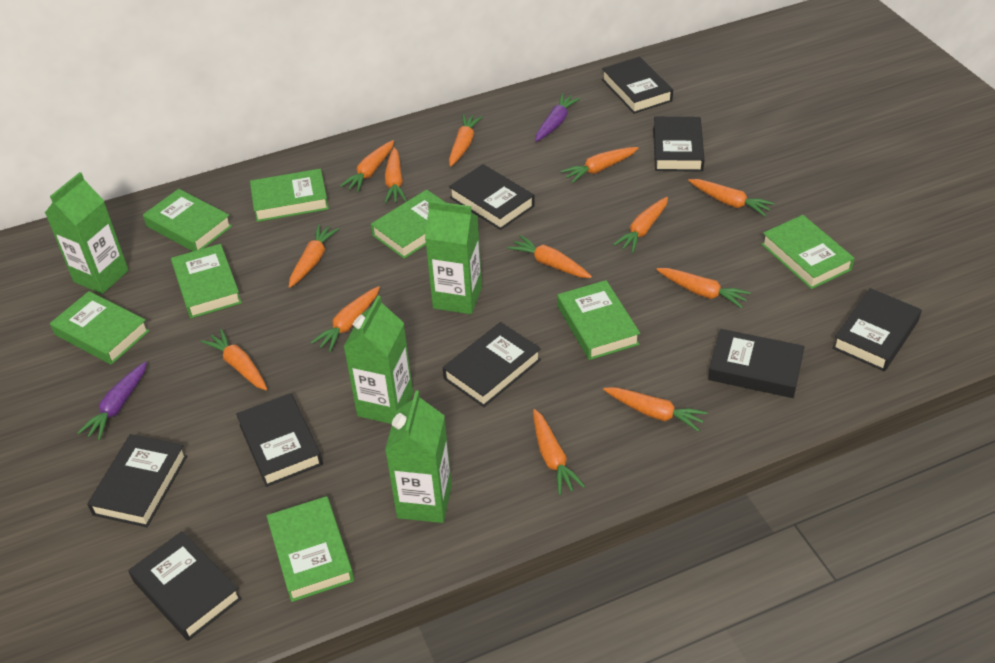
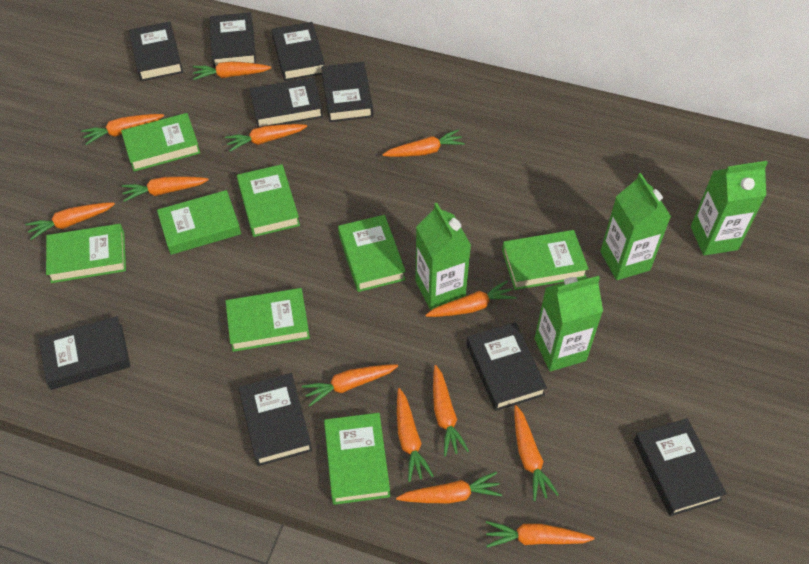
purple carrot: [78,361,147,440] [535,93,581,142] = 2 -> none = 0

